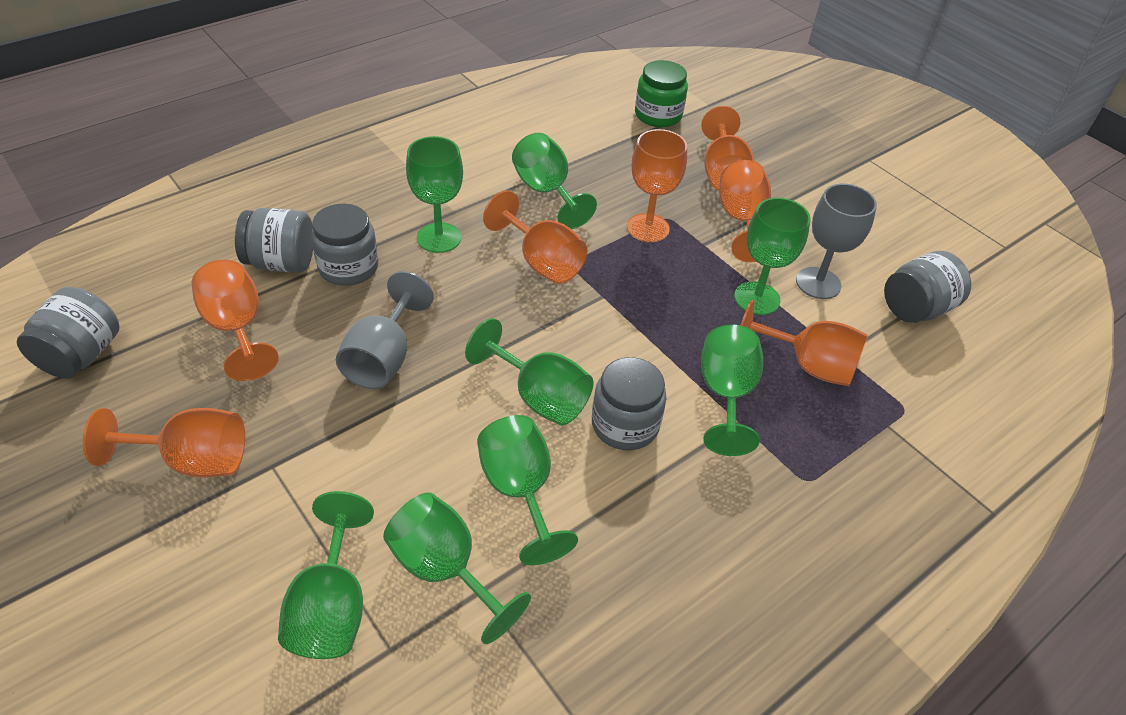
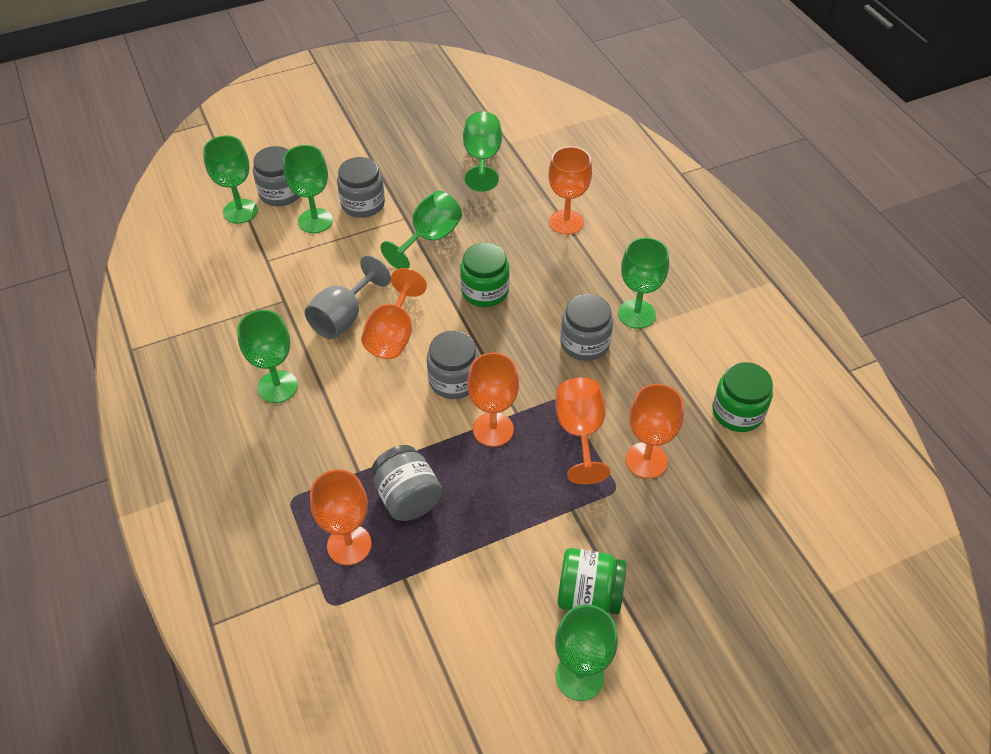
green goblet: [278,491,374,659] [383,492,531,644] [406,136,463,253] [465,318,593,425] [477,415,578,565] [512,133,597,229] [701,325,763,456] [734,198,811,315] = 8 -> [203,135,258,224] [237,310,298,403] [283,145,333,233] [381,191,462,269] [463,111,502,192] [555,605,618,701] [618,237,669,329] = 7
green jar: [635,60,688,127] = 1 -> [460,243,510,307] [558,548,626,615] [712,362,773,432] = 3
grey goblet: [336,271,434,389] [796,184,877,299] = 2 -> [305,255,391,339] = 1
orange goblet: [83,408,245,478] [192,260,279,381] [483,191,587,284] [627,129,687,242] [701,106,754,191] [719,160,771,262] [741,300,868,386] = 7 -> [310,469,372,565] [361,268,427,359] [467,353,519,447] [548,146,592,235] [555,377,610,484] [626,384,684,478] = 6

